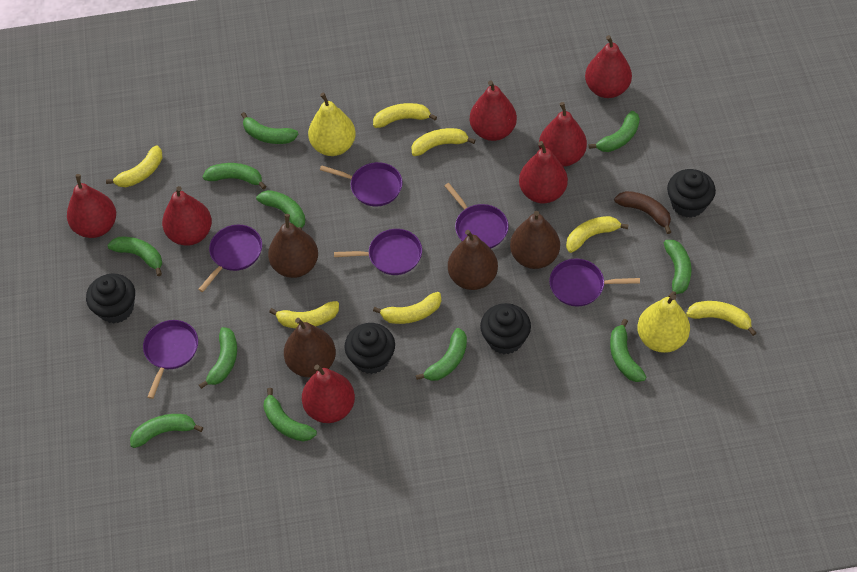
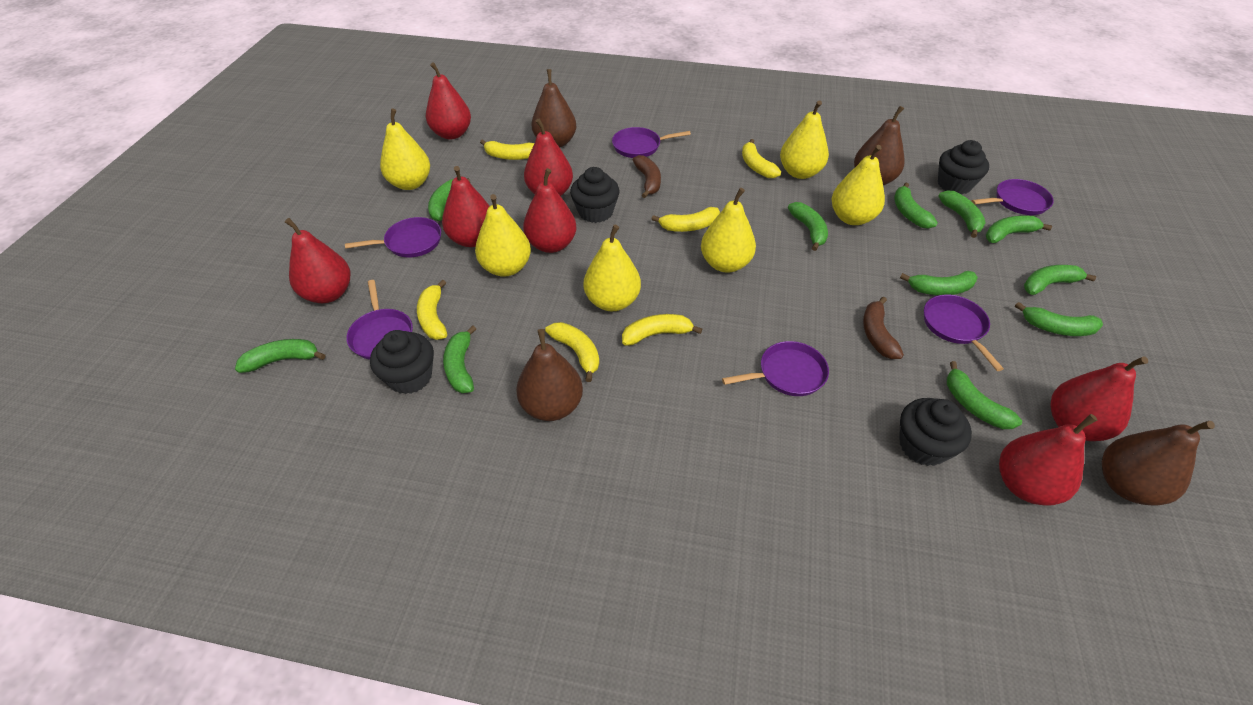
brown banana: [614,191,671,234] = 1 -> [633,155,661,198] [863,296,904,359] = 2
yellow banana: [106,146,163,187] [269,301,339,328] [373,103,437,128] [373,292,441,324] [411,128,475,156] [566,216,628,253] [686,301,757,336] = 7 -> [417,280,447,340] [480,139,534,160] [545,322,599,382] [622,314,702,346] [651,207,720,232] [742,139,781,178] = 6
yellow pear: [308,93,356,156] [637,295,690,353] = 2 -> [380,108,430,190] [475,194,531,277] [584,224,641,311] [701,188,756,273] [780,100,829,179] [832,145,885,225] = 6

